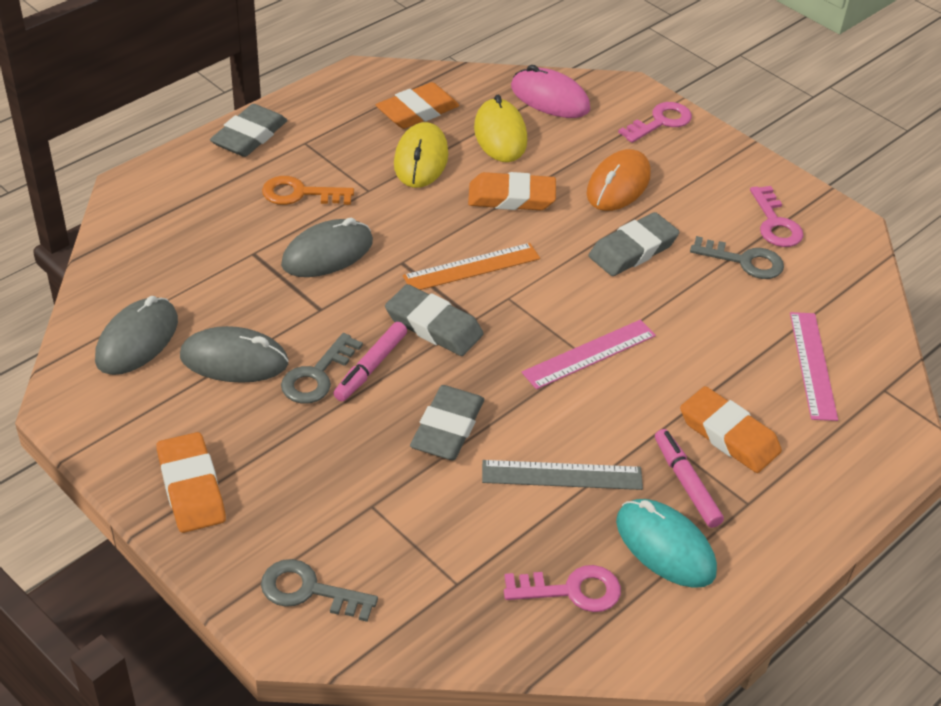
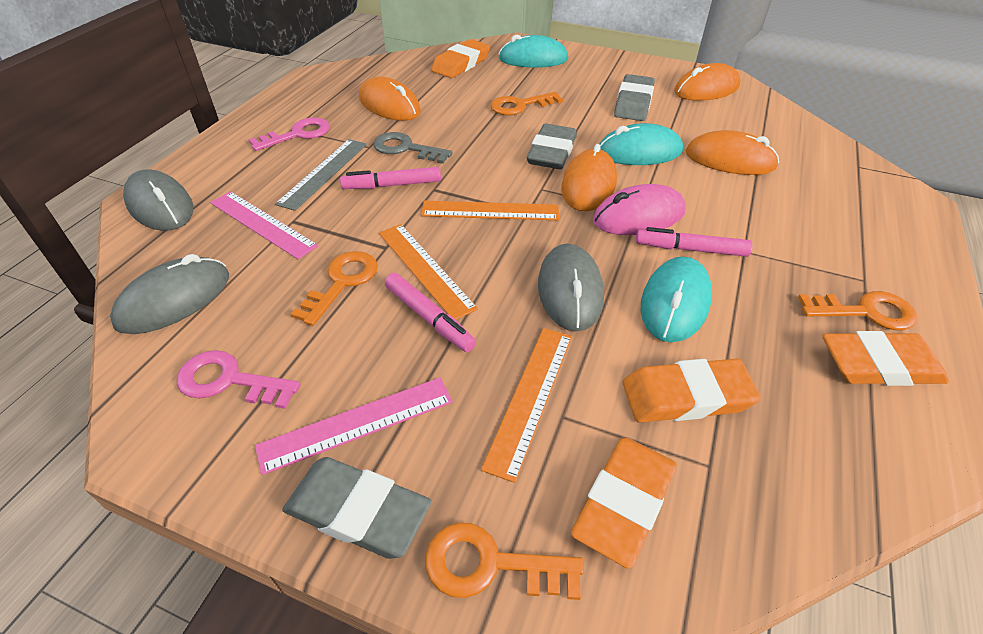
grey eraser: [210,104,287,157] [385,284,484,356] [410,385,484,460] [589,212,679,276] = 4 -> [282,457,431,559] [527,124,577,169] [614,74,655,121] = 3
grey key: [261,559,378,622] [281,333,363,404] [690,236,784,279] = 3 -> [373,132,453,164] = 1
orange key: [262,176,354,205] = 1 -> [291,251,378,326] [425,522,584,600] [491,92,563,115] [798,291,917,330] = 4
orange mouse: [587,149,651,211] = 1 -> [359,77,421,121] [561,144,617,211] [675,63,741,101] [686,130,779,175] = 4
orange ruler: [403,243,540,290] = 1 -> [379,224,478,320] [421,201,559,220] [481,328,572,483] = 3
pink key: [504,565,621,612] [618,102,692,143] [750,186,803,247] = 3 -> [177,350,300,409] [248,118,330,151] = 2
pink marker: [333,322,407,401] [655,429,724,528] = 2 -> [340,167,441,189] [385,273,476,352] [636,227,753,257] = 3
turquoise mouse: [616,499,717,588] = 1 -> [499,35,568,68] [600,123,683,165] [641,256,712,342] = 3
yellow mouse: [394,122,448,188] [474,95,527,162] = 2 -> none = 0

